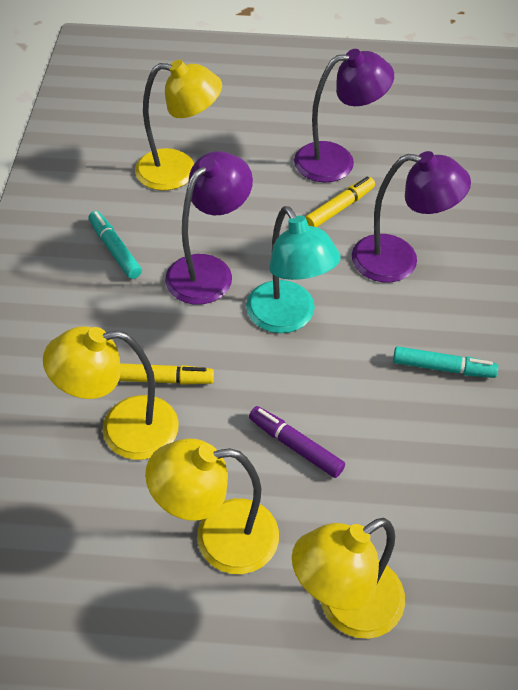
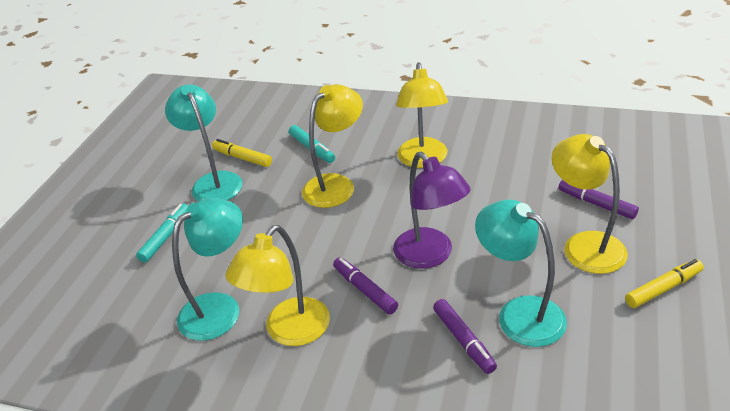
purple lamp: [165,151,253,305] [294,49,394,182] [352,151,471,283] = 3 -> [393,152,471,269] = 1
purple marker: [249,406,345,478] = 1 -> [333,257,398,314] [433,299,497,374] [558,180,639,219] = 3
turquoise lamp: [246,206,341,333] = 1 -> [165,85,243,201] [172,198,243,341] [475,200,567,347] = 3

